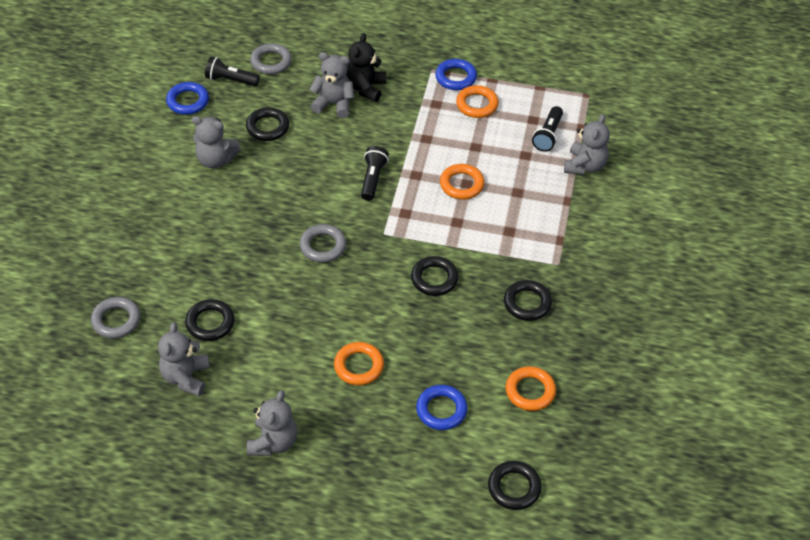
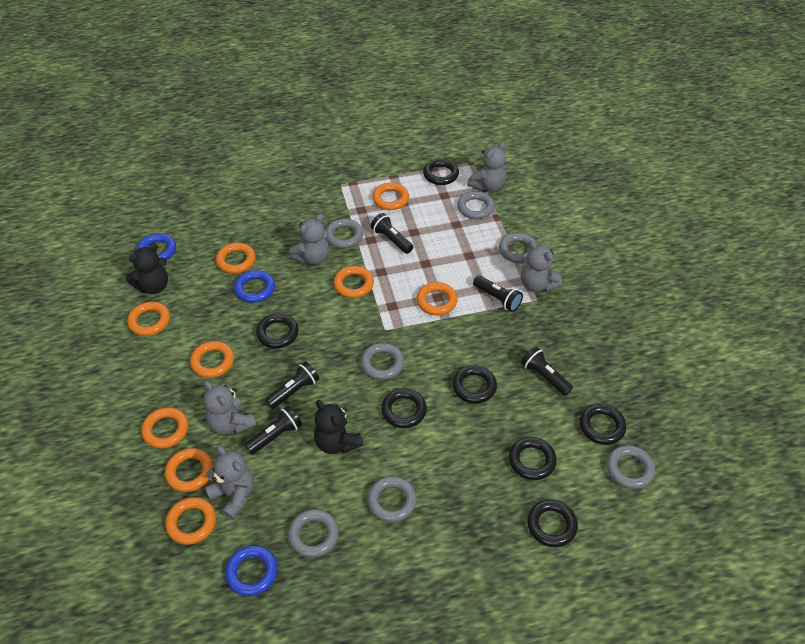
black flashlight: [205,57,260,86] [361,146,389,201] [532,106,563,152] = 3 -> [244,406,302,455] [265,361,319,409] [371,213,413,254] [473,275,523,312] [521,346,573,396] = 5
black ring: [185,299,234,341] [246,107,289,141] [411,256,459,296] [488,461,542,510] [504,280,552,321] = 5 -> [256,313,299,349] [381,388,427,428] [423,159,459,185] [452,365,497,404] [509,437,557,480] [527,500,578,547] [580,404,626,445] = 7
black teddy bear: [346,33,386,102] = 1 -> [126,243,168,294] [314,400,364,454] = 2
grey ring: [91,297,140,339] [250,43,292,74] [300,224,346,263] = 3 -> [288,509,339,558] [325,219,363,248] [361,343,404,380] [367,476,417,522] [457,191,495,219] [499,233,537,263] [607,445,655,489] = 7
orange ring: [334,342,384,385] [440,164,485,200] [456,85,499,118] [506,366,556,411] = 4 -> [127,302,170,336] [141,407,188,449] [165,448,213,492] [165,497,216,545] [190,341,234,378] [216,243,256,274] [333,266,374,298] [372,183,409,210] [416,282,458,315] = 9

